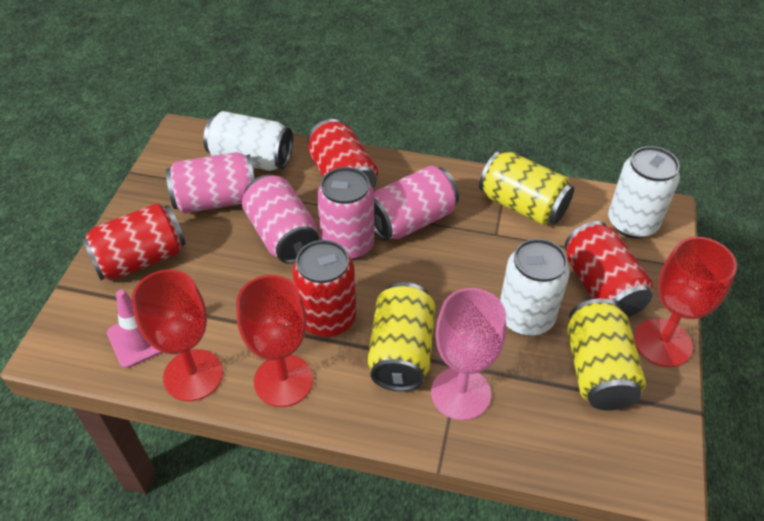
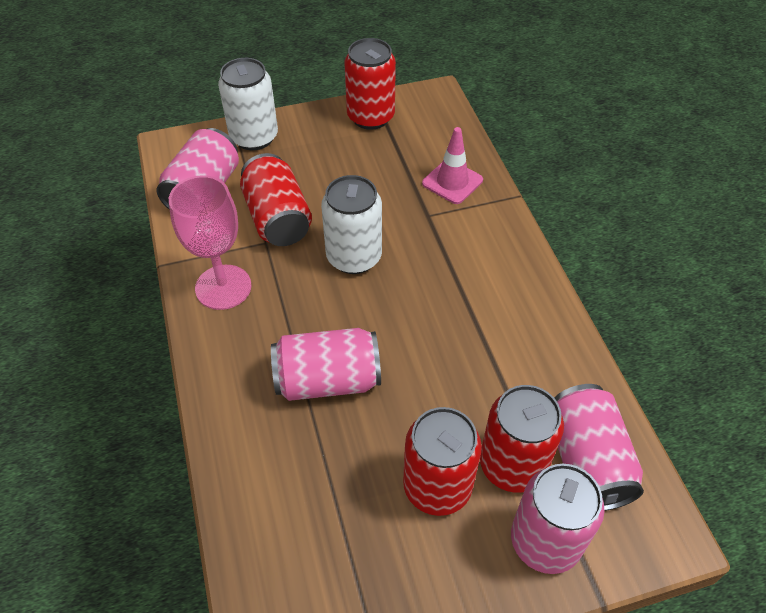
red goblet: [132,269,223,401] [236,275,313,407] [634,237,737,367] = 3 -> none = 0
white can: [203,111,293,171] [500,239,570,336] [608,146,680,238] = 3 -> [218,58,278,150] [321,175,382,274] = 2
yellow can: [368,282,435,391] [479,151,574,225] [567,298,646,410] = 3 -> none = 0

